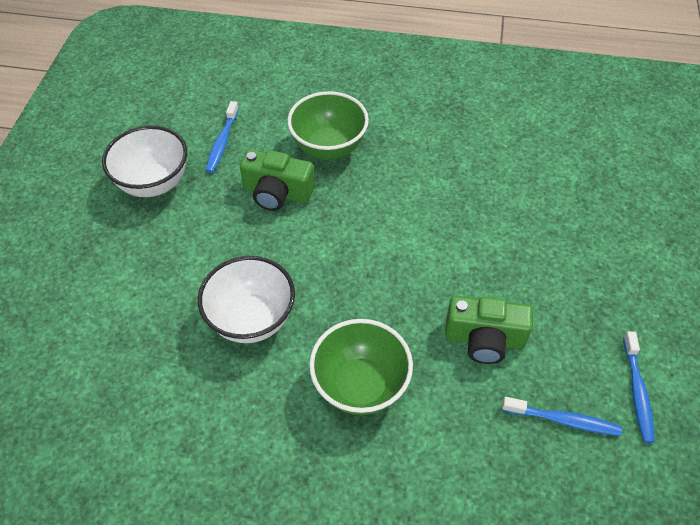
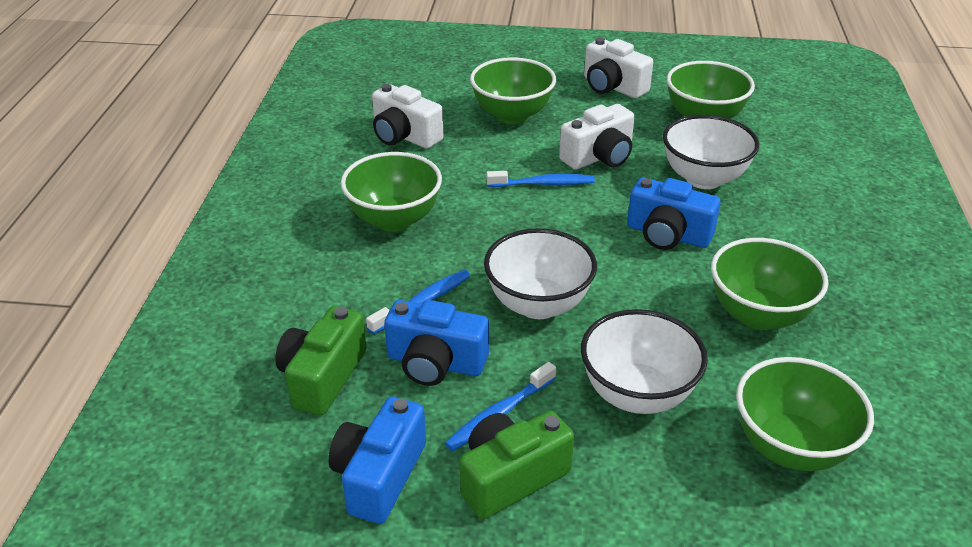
blue camera: none = 0 -> [328,397,426,524] [384,300,489,386] [627,178,721,250] = 3
green bowl: [287,91,369,160] [309,319,413,415] = 2 -> [341,152,442,232] [470,58,556,124] [667,61,755,119] [711,238,828,330] [736,357,874,471] = 5
white bowl: [102,126,187,197] [198,256,295,343] = 2 -> [484,228,597,319] [581,309,708,414] [663,115,759,189] = 3
white camera: none = 0 -> [372,84,443,149] [559,104,635,170] [584,38,653,98] = 3

